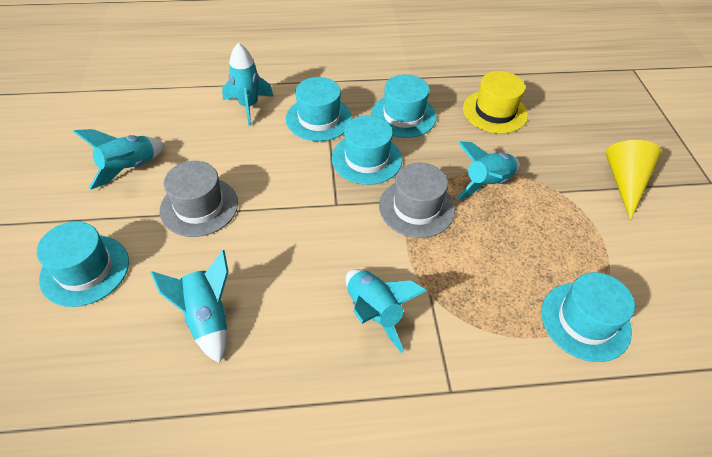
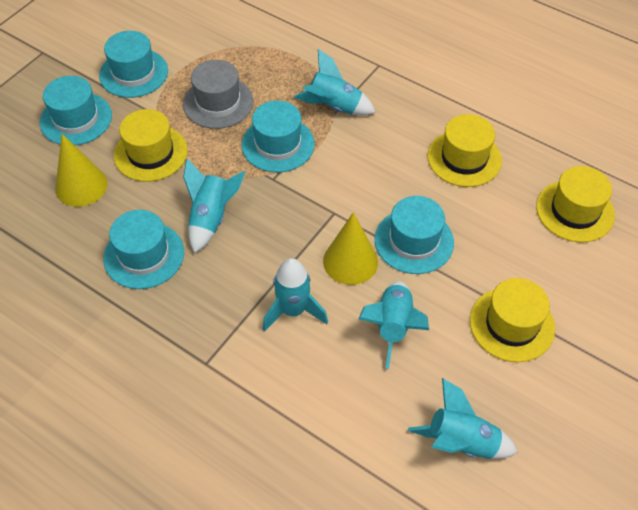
grey hat: [160,161,238,237] [379,163,455,238] = 2 -> [183,60,253,129] = 1
yellow cone: [606,140,662,221] = 1 -> [55,134,108,207] [323,212,378,285] = 2
yellow hat: [463,71,528,133] = 1 -> [114,109,188,182] [428,114,502,187] [470,278,555,362] [536,166,615,242] = 4

